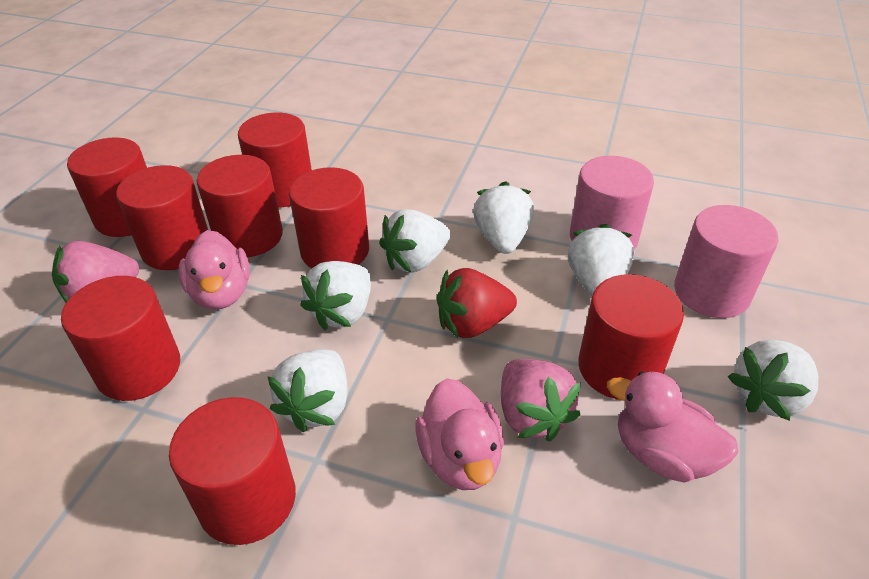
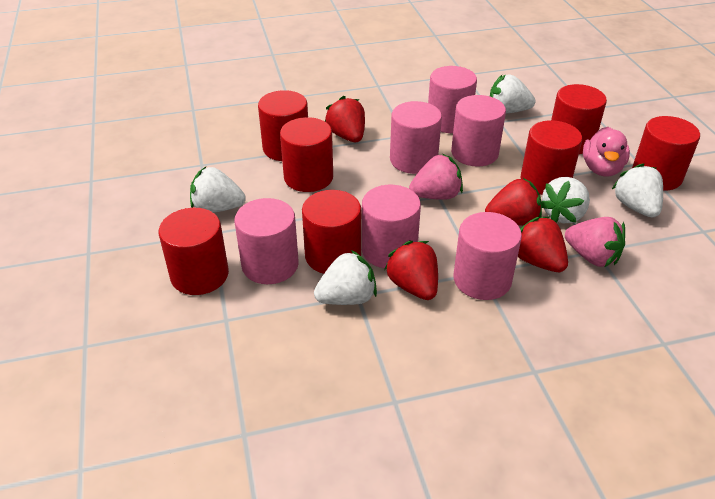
pink cylinder: [570,156,654,250] [674,205,779,318] = 2 -> [234,198,299,284] [362,185,421,268] [390,101,442,174] [428,66,477,133] [451,95,506,167] [454,212,522,300] = 6
pink duck: [179,230,250,310] [415,378,504,490] [607,371,739,482] = 3 -> [583,127,630,177] = 1
red cylinder: [61,276,180,401] [67,137,147,237] [116,165,208,270] [169,397,296,545] [197,155,283,257] [238,112,312,207] [289,167,369,268] [578,274,684,399] = 8 -> [158,208,229,295] [258,90,308,161] [280,117,333,192] [302,190,361,274] [521,120,582,195] [551,84,607,154] [632,116,700,191] = 7
red strawberry: [437,268,517,338] = 1 -> [325,96,365,142] [384,241,438,300] [485,178,542,226] [518,216,568,272] = 4
white strawberry: [267,349,348,432] [300,261,371,330] [379,209,451,273] [473,181,534,254] [568,224,634,296] [728,340,818,421] = 6 -> [190,167,246,213] [314,250,377,305] [490,75,536,113] [541,177,590,223] [612,163,663,218] = 5

